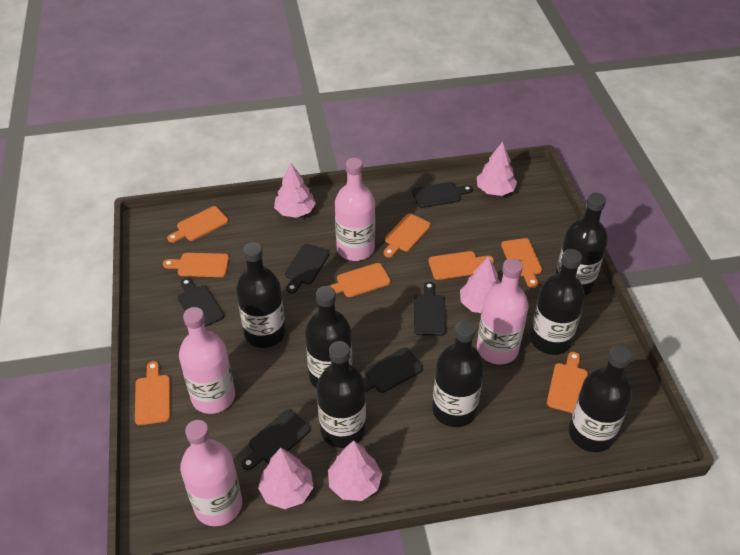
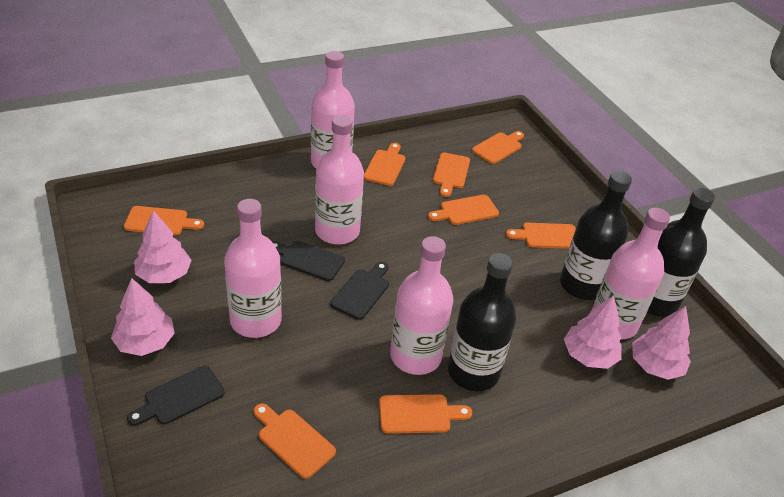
black bottle: [236,242,286,348] [305,286,352,389] [317,341,366,448] [432,320,484,427] [530,249,585,355] [556,193,608,296] [569,345,632,452] = 7 -> [448,253,517,391] [560,171,632,300] [647,188,715,317] = 3
black cutting board: [178,278,224,327] [242,410,310,470] [285,244,329,293] [364,348,423,393] [412,182,473,208] [414,282,446,336] = 6 -> [127,366,225,426] [273,241,345,281] [330,262,389,320] = 3
pink bottle: [179,307,235,414] [180,420,242,526] [335,158,375,261] [477,258,529,364] = 4 -> [224,199,282,338] [311,51,355,168] [315,115,364,245] [390,236,454,375] [592,208,670,339] = 5
pink tree: [258,448,314,509] [274,163,316,218] [328,440,382,501] [460,256,501,313] [477,142,517,196] = 5 -> [111,278,175,356] [134,211,192,283] [564,295,621,369] [632,306,691,380] = 4

